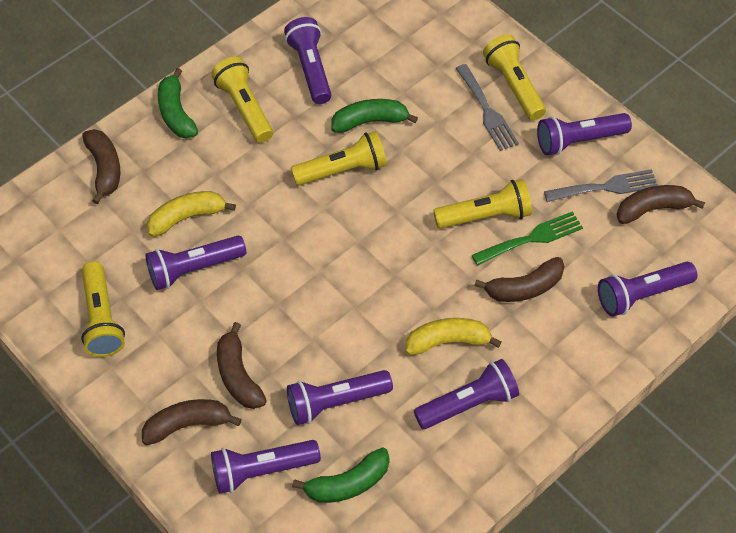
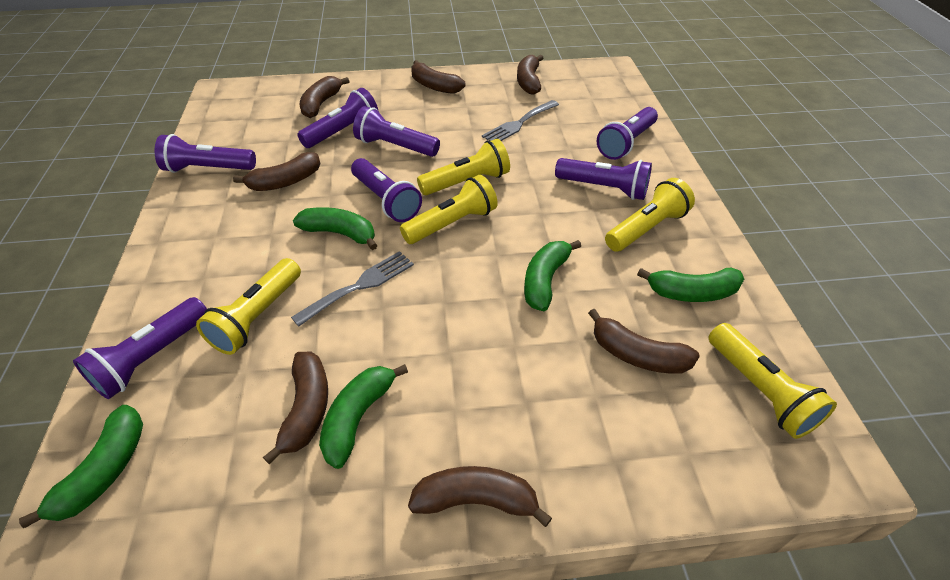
brown banana: [82,129,120,204] [142,399,242,445] [217,322,267,409] [475,257,565,302] [616,185,705,224] = 5 -> [233,152,320,191] [263,352,328,464] [300,76,349,118] [408,466,552,527] [411,60,465,94] [517,55,543,95] [588,309,700,374] = 7
green banana: [158,68,198,139] [292,447,390,503] [331,99,418,133] = 3 -> [19,405,143,528] [293,207,378,250] [319,364,408,469] [524,240,581,311] [637,268,744,302] = 5
green fork: [472,211,583,266] = 1 -> none = 0
yellow banana: [147,191,236,237] [405,318,502,355] = 2 -> none = 0

